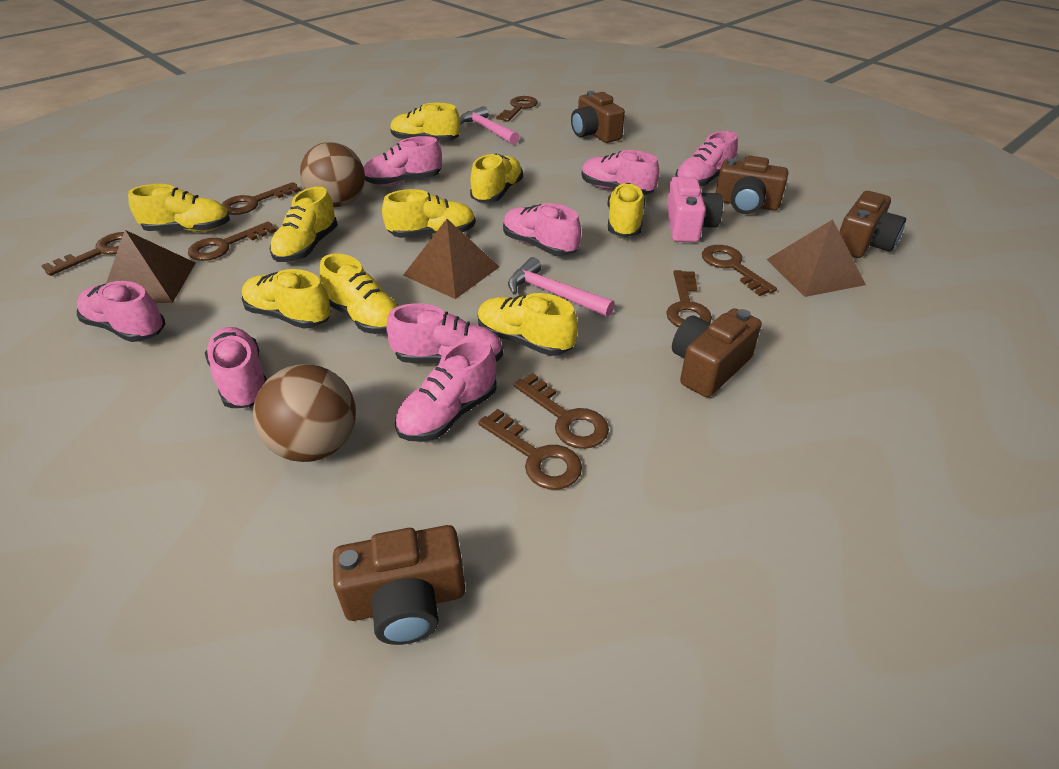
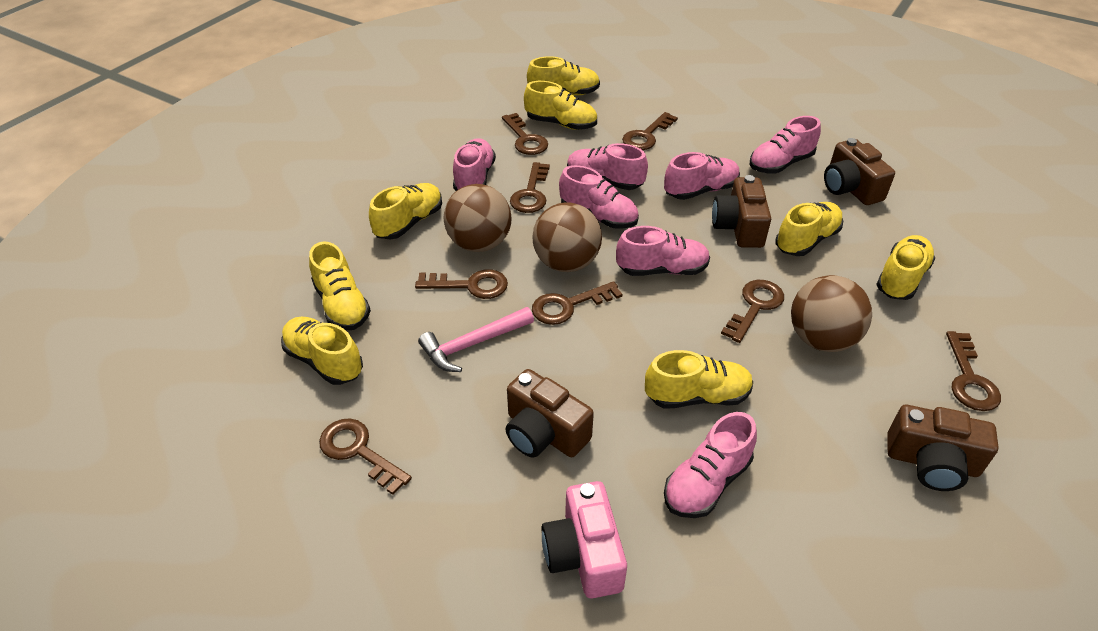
brown ball: [253,364,356,462] [300,142,365,207] = 2 -> [443,184,512,252] [533,202,602,272] [791,275,872,352] = 3
brown camera: [333,525,465,645] [571,91,625,143] [672,308,762,397] [716,156,788,214] [839,191,906,258] = 5 -> [506,369,594,458] [712,175,771,248] [824,138,895,205] [887,405,998,491] = 4
brown pyramid: [106,230,196,303] [403,219,499,299] [766,219,866,297] = 3 -> none = 0
pink hammer: [460,106,519,145] [508,257,615,317] = 2 -> [418,307,534,372] = 1
pink shoe: [77,281,165,342] [205,327,267,408] [364,136,442,186] [387,303,503,363] [395,339,497,442] [503,203,581,256] [582,150,659,195] [675,131,738,186] = 8 -> [453,138,496,191] [559,165,639,229] [567,143,648,190] [616,226,710,276] [664,152,740,200] [664,412,757,518] [750,116,821,174] = 7
yellow shoe: [128,184,230,232] [242,269,331,329] [270,187,338,262] [320,253,399,334] [382,189,476,238] [390,103,460,141] [470,154,523,203] [478,293,578,356] [607,183,645,237] = 9 -> [281,317,363,385] [309,241,371,330] [369,183,442,240] [524,81,597,130] [527,56,600,96] [645,350,753,409] [775,202,843,256] [876,235,935,300] = 8

